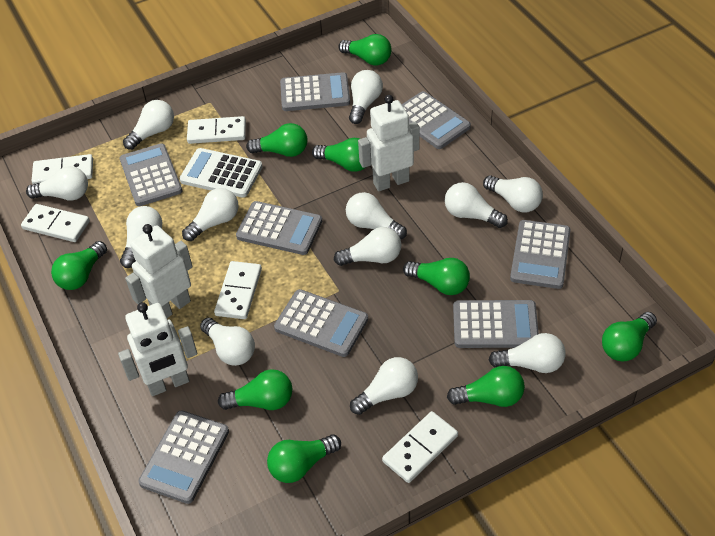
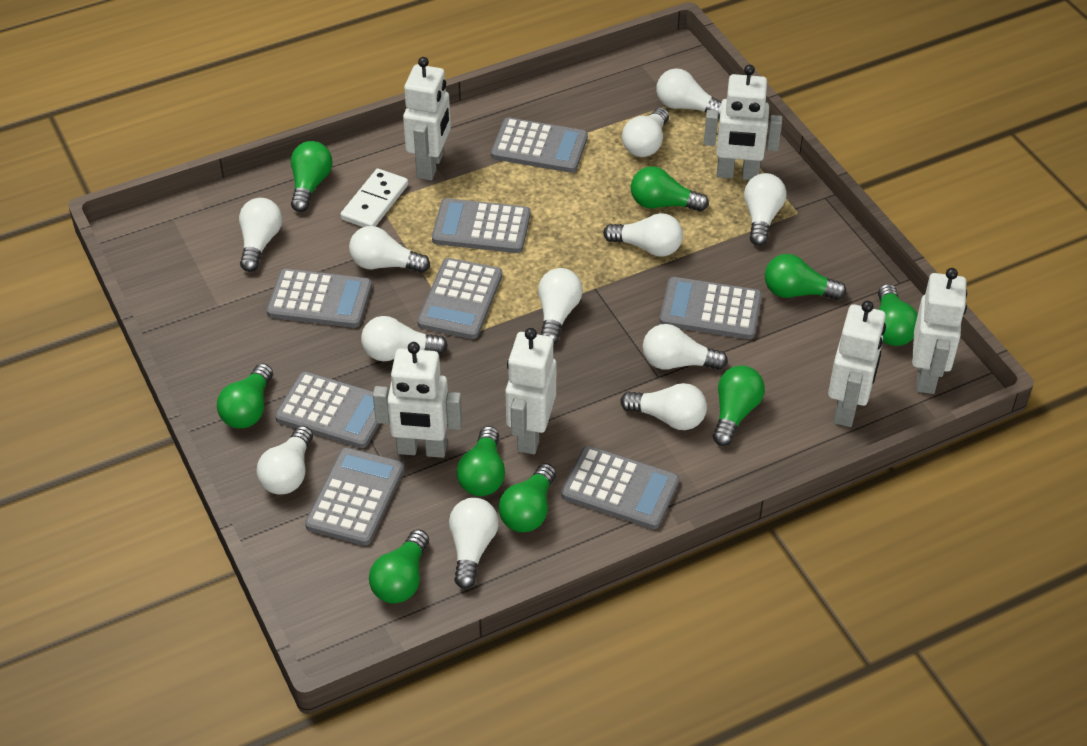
white calculator: [180,148,263,198] = 1 -> none = 0
white domino: [21,204,90,242] [32,154,93,184] [187,116,246,144] [214,261,262,319] [382,411,458,483] = 5 -> [340,169,408,227] = 1
white robot: [118,302,197,396] [125,224,193,318] [358,95,420,191] = 3 -> [373,342,462,458] [403,57,451,181] [505,328,556,454] [704,65,782,180] [828,301,886,427] [912,268,967,394] = 6

